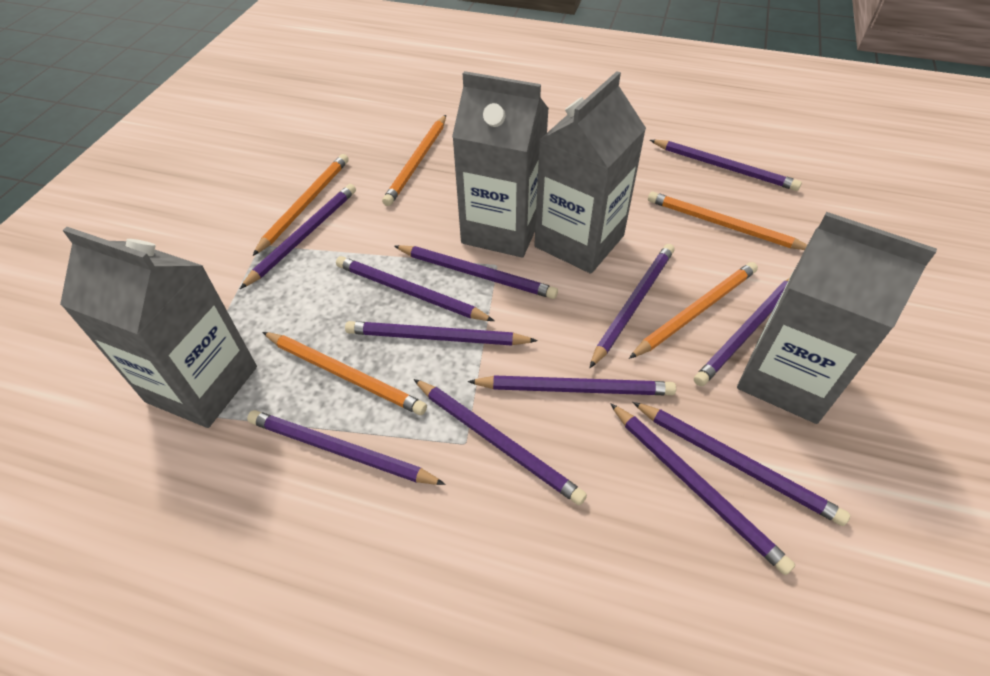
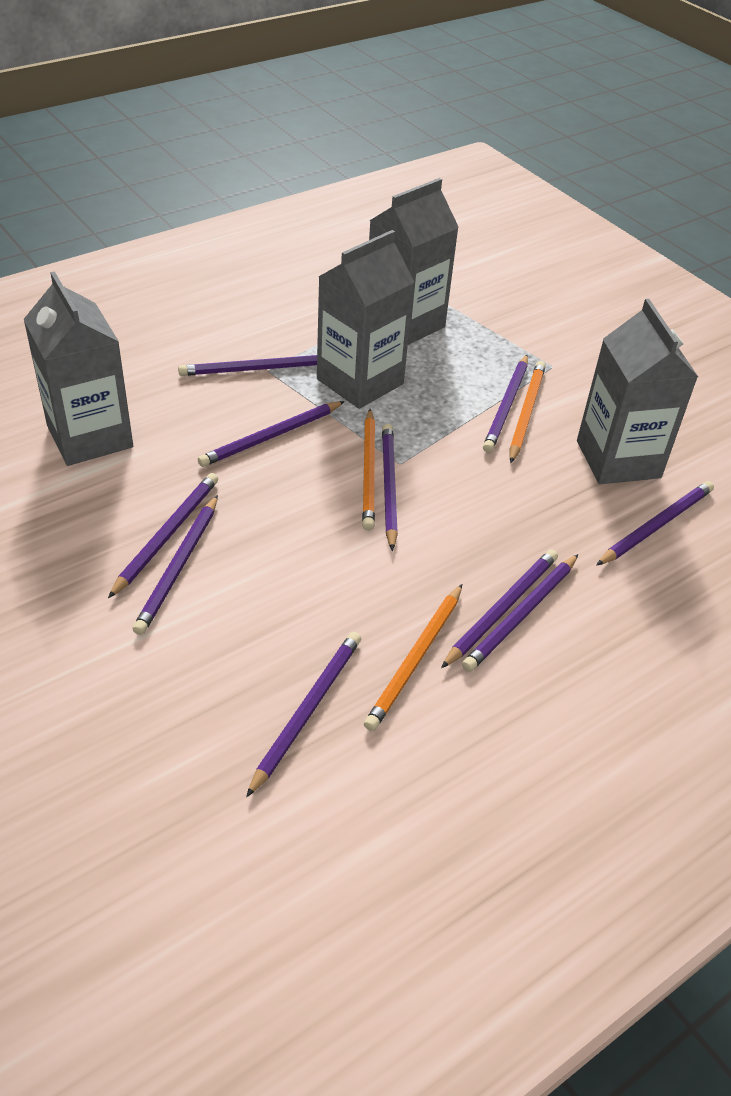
orange pencil: [253,154,349,256] [262,332,427,415] [382,115,446,206] [629,262,758,359] [648,192,807,250] = 5 -> [362,409,375,531] [364,584,462,731] [510,361,546,463] = 3
purple pencil: [240,184,356,289] [247,410,446,485] [336,256,494,321] [345,321,538,346] [394,245,558,299] [414,379,587,505] [468,375,676,395] [590,244,674,368] [610,403,795,575] [632,402,850,526] [650,140,802,191] [694,278,790,386] = 12 -> [108,473,218,598] [133,495,218,635] [178,355,317,376] [198,401,345,467] [246,632,361,797] [382,424,398,551] [441,549,558,668] [462,554,578,672] [483,355,528,453] [596,481,714,566] = 10

